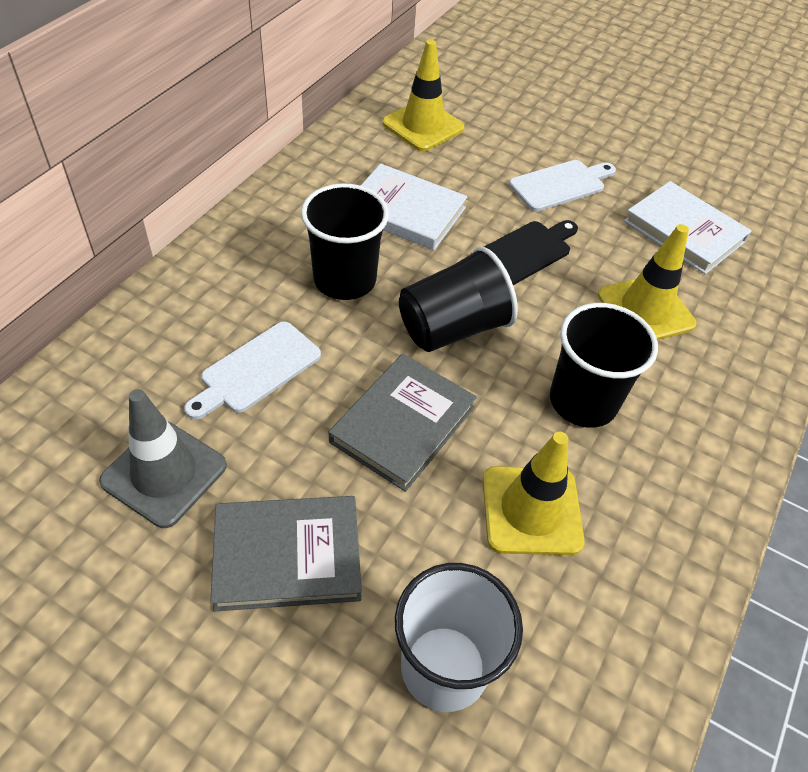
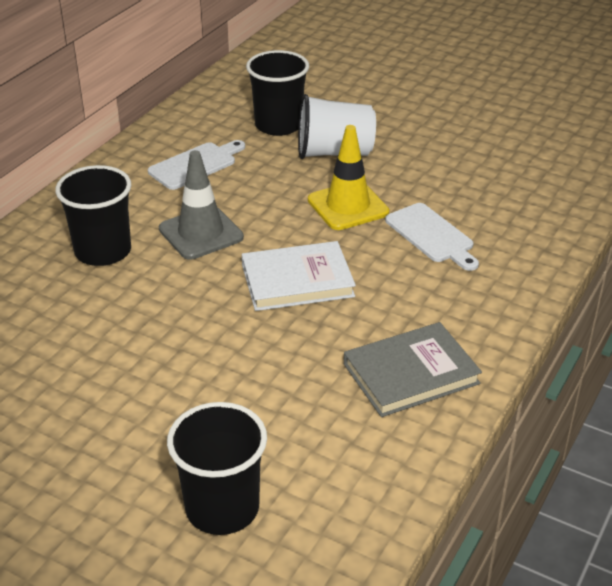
black cutting board: [484,220,578,285] = 1 -> none = 0
grey book: [210,496,362,611] [329,354,477,492] = 2 -> [344,322,482,417] = 1
white book: [361,164,467,250] [624,181,752,274] = 2 -> [242,241,356,311] = 1
yellow traffic cone: [382,39,465,151] [483,432,585,555] [598,224,697,340] = 3 -> [308,125,389,230] = 1

